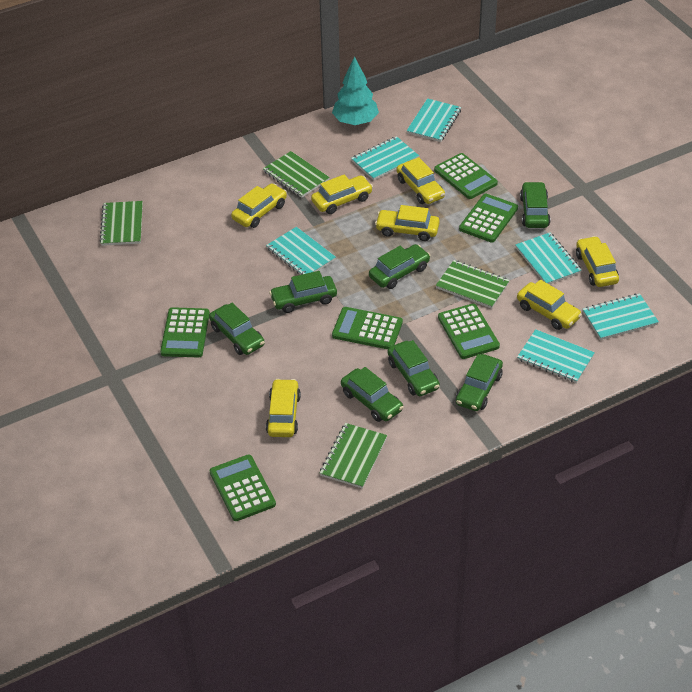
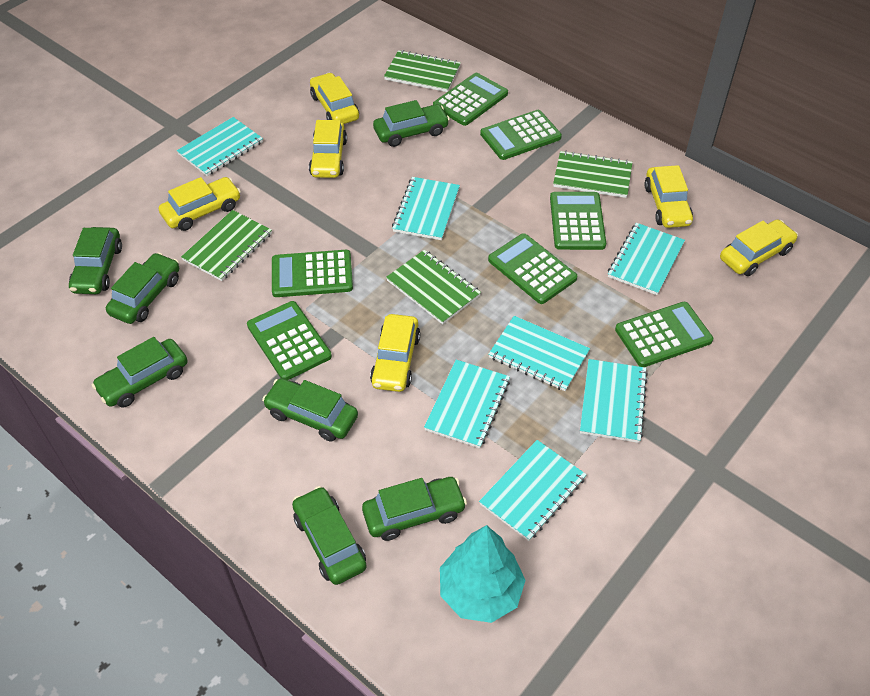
green calculator: [160,307,210,358] [209,455,276,521] [332,307,403,349] [434,153,498,199] [438,304,500,359] [459,194,518,243] = 6 -> [247,301,332,380] [272,250,353,297] [433,73,508,126] [480,110,562,160] [488,233,577,304] [550,192,606,250] [615,302,713,367] = 7
turquoise notebook: [266,227,336,275] [351,136,419,181] [407,98,461,142] [516,232,582,284] [517,329,595,383] [583,293,659,340] = 6 -> [177,117,263,176] [392,177,460,240] [424,360,510,448] [479,440,587,541] [488,316,590,391] [580,359,648,443] [608,223,685,295] = 7
yellow car: [231,183,287,228] [266,379,301,437] [311,175,373,214] [375,205,440,241] [397,157,445,204] [517,280,582,330] [576,236,619,287] = 7 -> [159,177,241,231] [309,120,347,178] [310,73,359,124] [370,314,420,392] [644,165,693,228] [720,219,798,276] = 6

